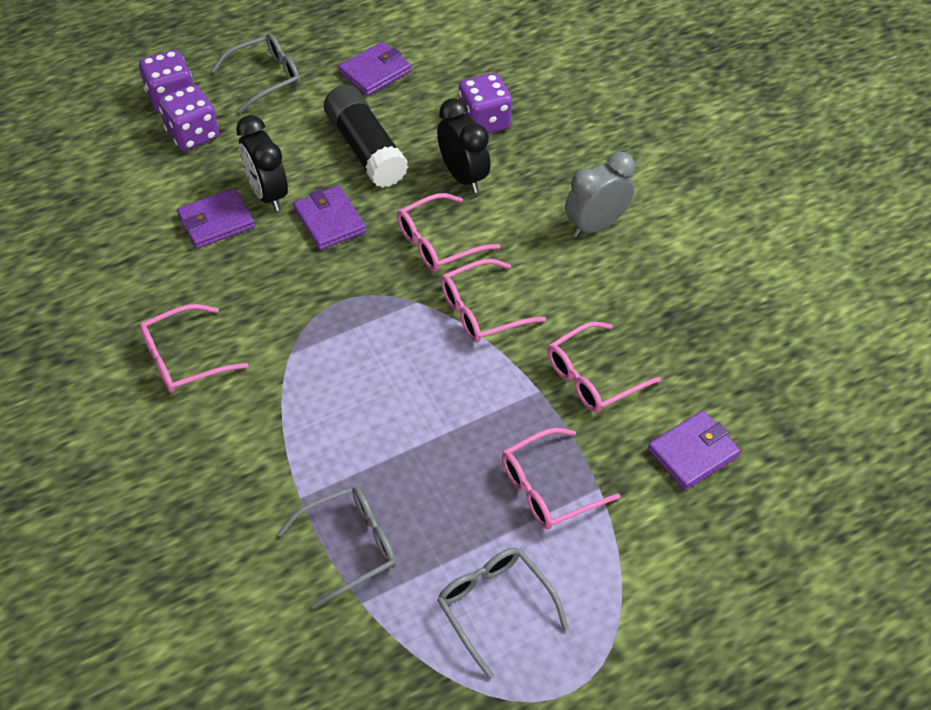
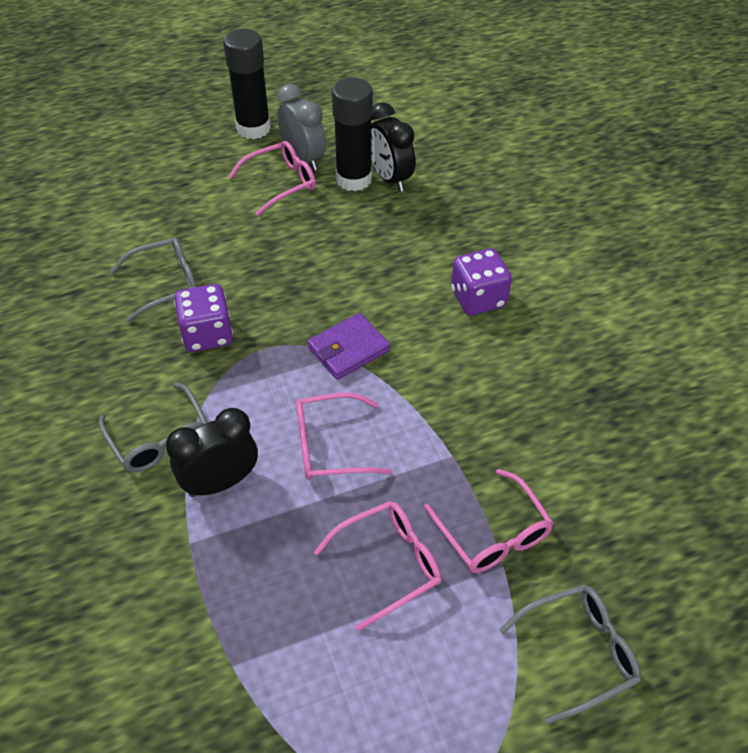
black glue stick: [324,85,408,188] = 1 -> [223,29,271,139] [332,78,373,191] = 2
pink glasses: [139,304,248,393] [397,193,500,272] [441,259,546,343] [502,428,621,529] [548,322,661,413] = 5 -> [228,141,316,216] [296,392,392,480] [314,501,441,631] [424,469,553,573] = 4
purple dice: [139,50,193,113] [158,84,219,151] [459,73,512,134] = 3 -> [174,284,233,352] [451,248,512,315] = 2
purple wallet: [177,188,255,249] [293,186,366,250] [339,42,411,96] [648,410,741,490] = 4 -> [307,313,390,380] = 1

